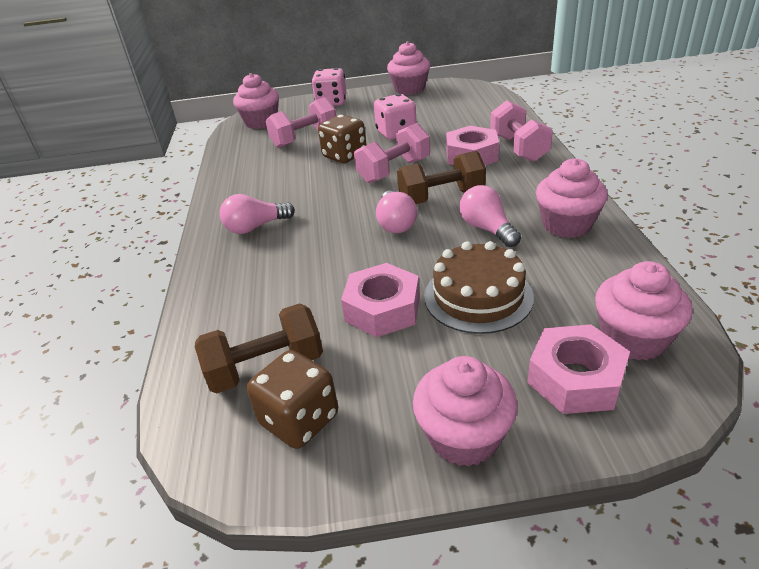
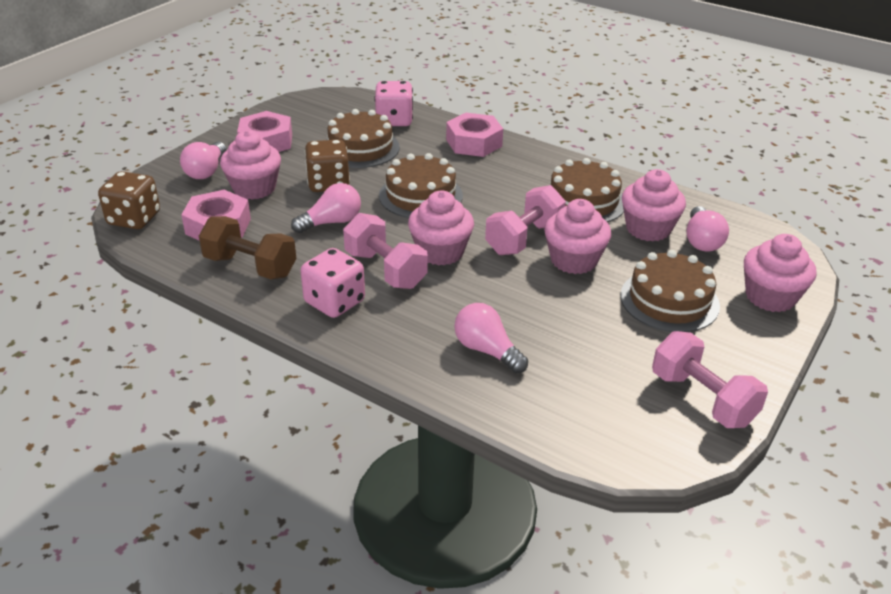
brown cake: [424,241,534,334] = 1 -> [326,109,400,168] [379,153,463,218] [550,158,624,222] [620,250,720,332] = 4
brown dumbbell: [195,303,323,394] [397,151,486,204] = 2 -> [199,216,296,279] = 1
pink light bulb: [220,194,295,234] [376,191,417,233] [460,185,521,247] = 3 -> [180,142,227,179] [291,183,361,233] [454,303,528,373] [686,206,729,252] = 4

